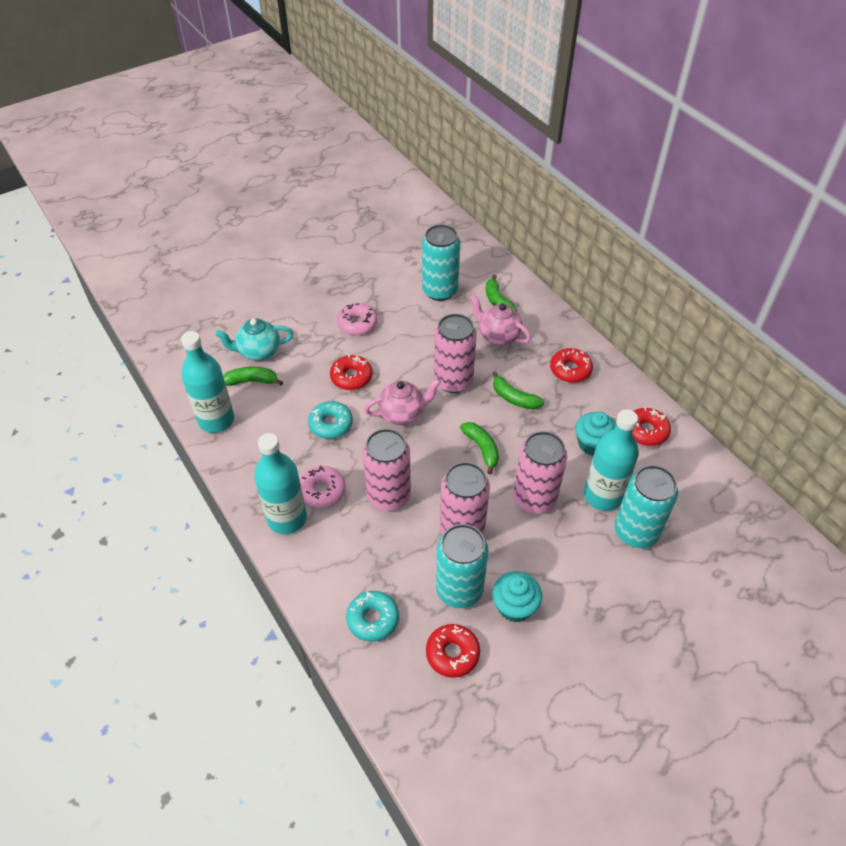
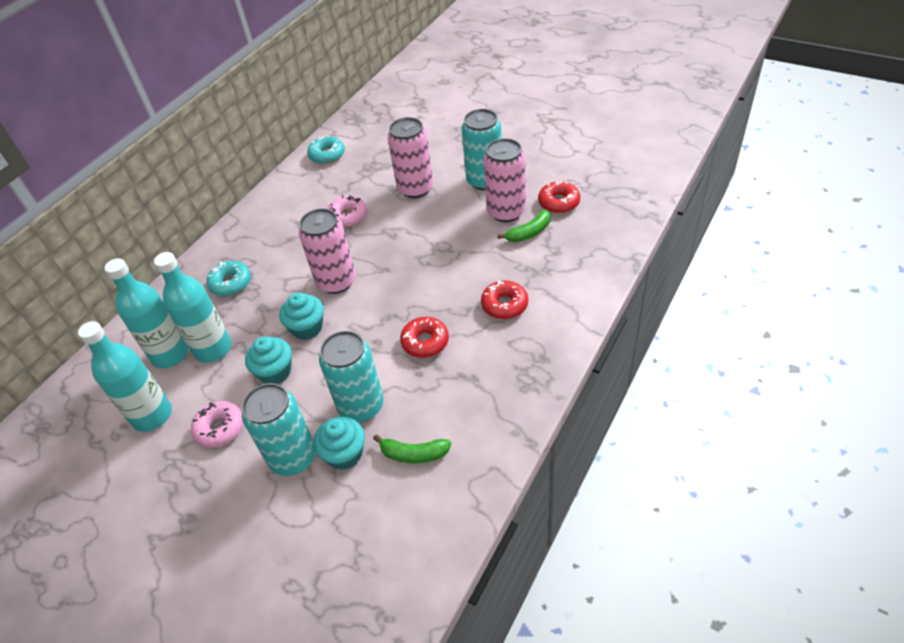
green banana: [223,367,283,386] [460,422,499,474] [486,275,517,312] [492,371,544,410] = 4 -> [373,435,451,463] [498,209,551,242] = 2
pink can: [363,429,411,511] [434,314,477,393] [440,462,490,535] [513,431,567,513] = 4 -> [299,208,356,294] [388,117,433,198] [483,138,526,222] = 3
pink teapot: [364,378,441,425] [470,295,531,346] = 2 -> none = 0
red donut: [330,355,373,390] [426,624,480,678] [550,348,593,383] [632,407,671,446] = 4 -> [400,317,449,358] [481,280,528,319] [538,181,580,213] = 3
turquoise cupcake: [492,571,542,622] [575,412,616,456] = 2 -> [245,337,292,384] [279,293,324,340] [313,417,365,470] = 3
turquoise teapot: [215,318,293,361] = 1 -> none = 0

